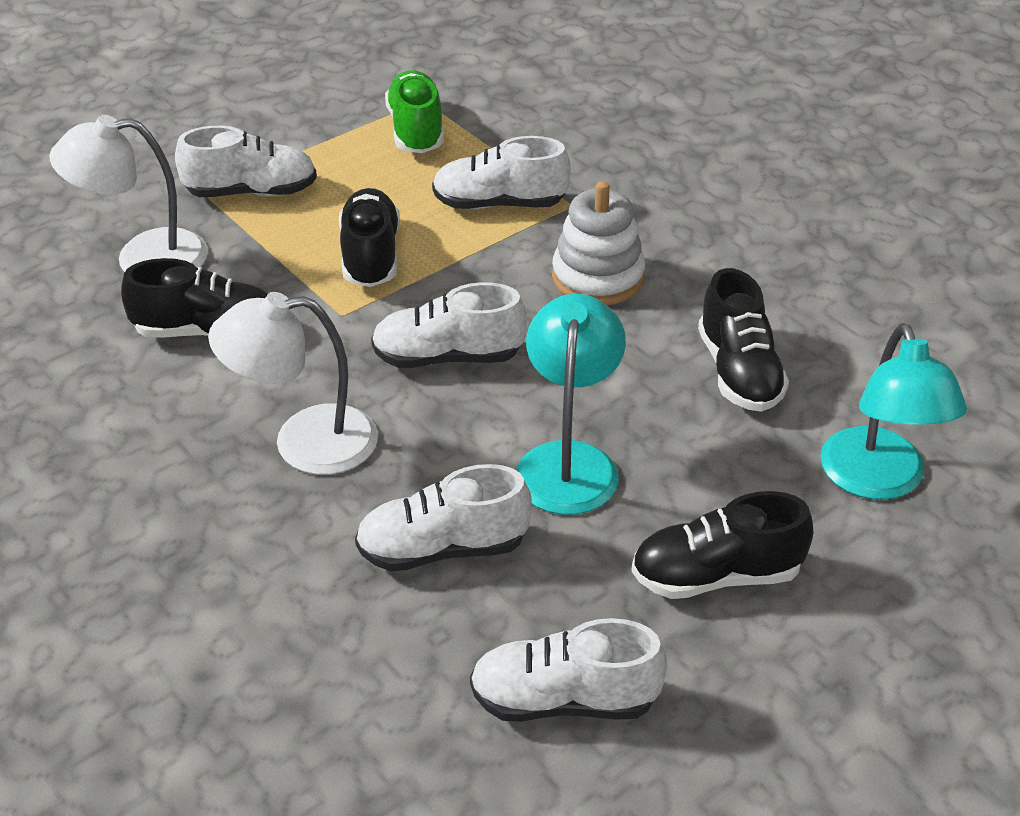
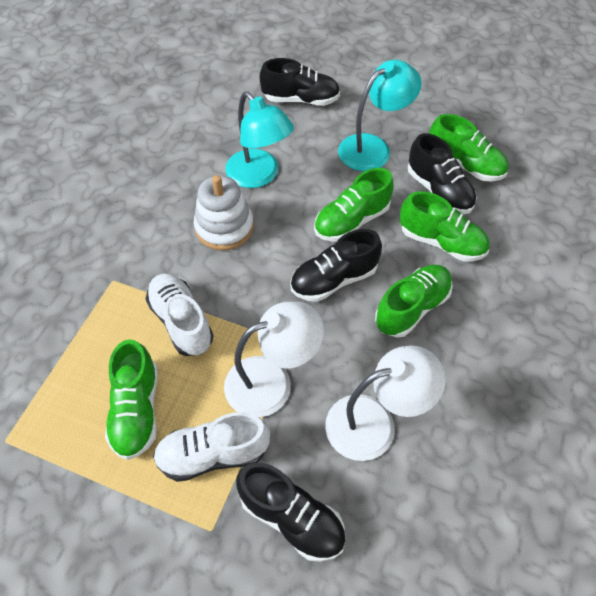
green shoe: [385,70,444,153] = 1 -> [105,339,158,460] [314,168,394,242] [375,265,453,337] [400,191,490,262] [429,114,509,182] = 5
white shoe: [175,126,317,197] [355,464,532,571] [371,282,527,368] [432,136,571,209] [470,618,667,722] = 5 -> [146,274,214,356] [153,412,270,482] = 2

